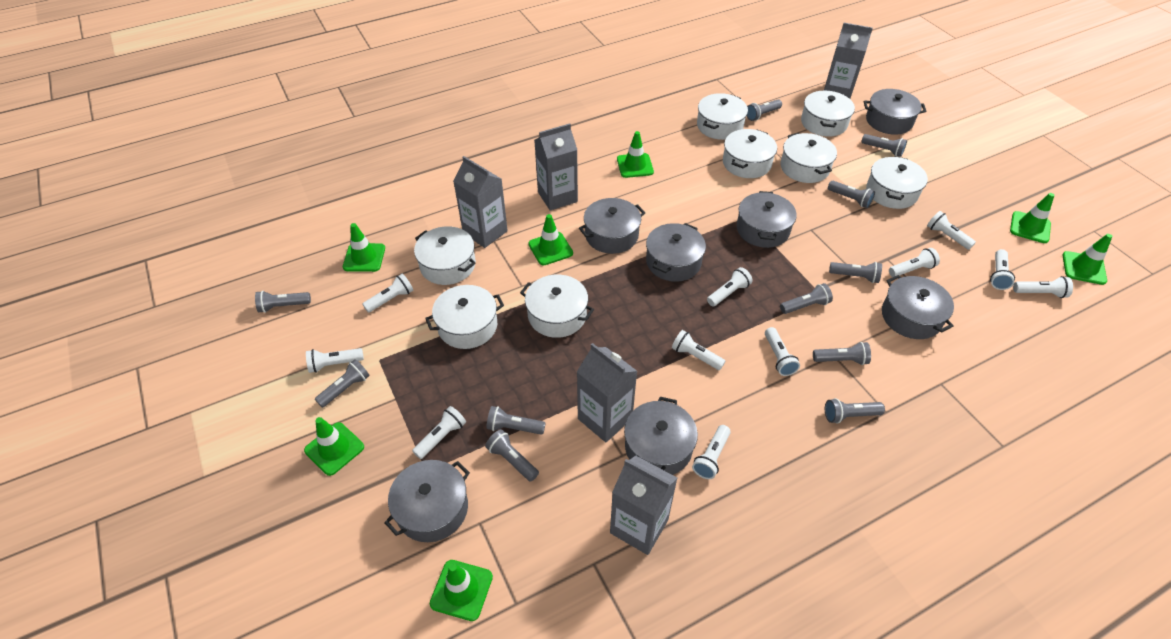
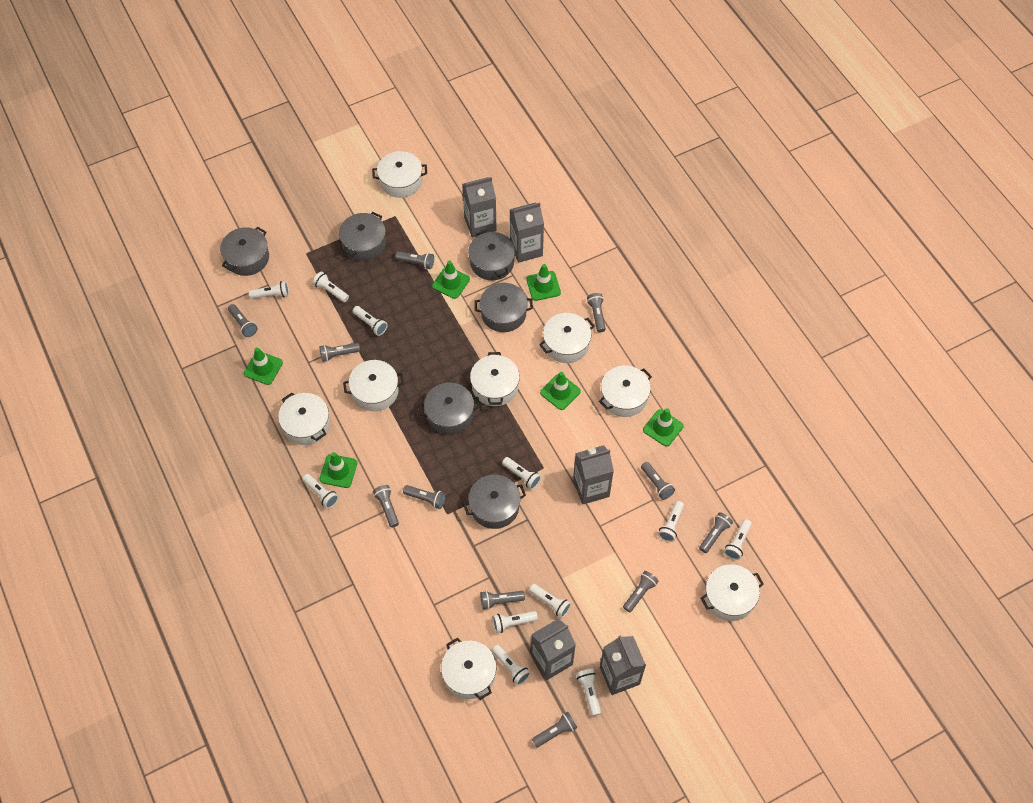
green traffic cone: [304,417,364,476] [343,223,385,272] [430,560,493,621] [528,214,573,265] [617,131,654,178] [1010,193,1054,243] [1062,234,1112,285] = 7 -> [244,347,283,385] [320,452,357,488] [432,261,470,299] [526,264,561,301] [540,372,581,410] [643,408,684,447] = 6
grey pot: [384,460,470,542] [579,198,645,254] [624,397,698,475] [646,223,706,282] [736,191,797,248] [864,89,926,135] [882,275,954,339] = 7 -> [220,227,269,276] [339,212,386,261] [419,382,480,435] [463,475,526,529] [468,230,515,280] [475,283,533,332] = 6

